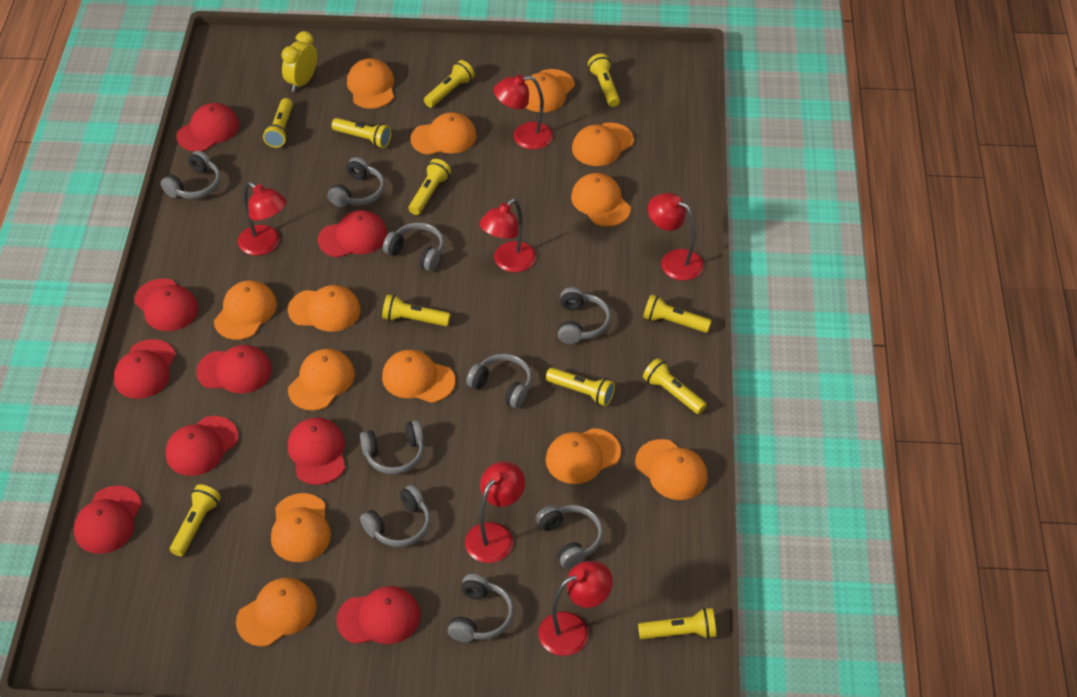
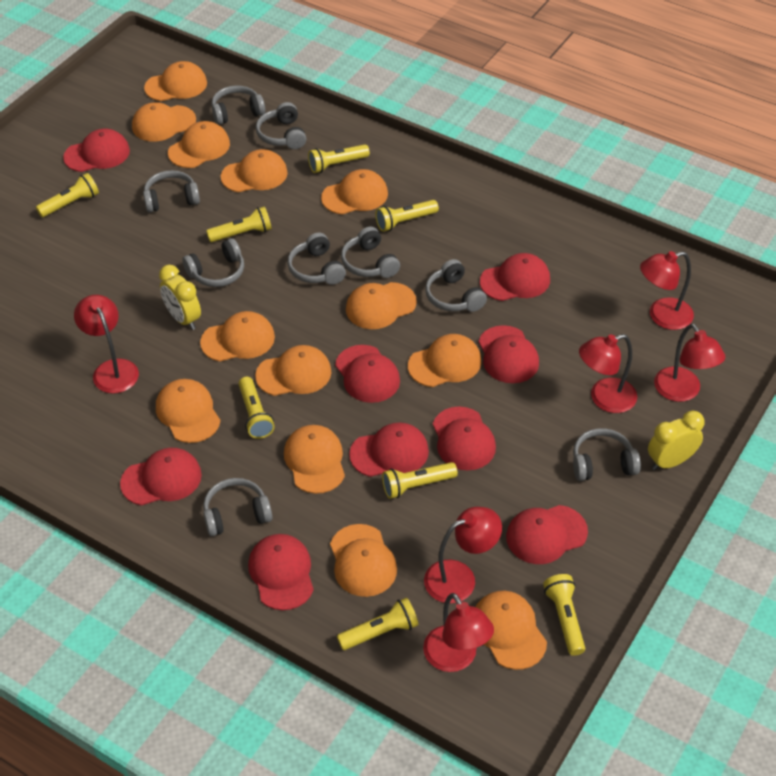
yellow clock: [281,31,317,92] = 1 -> [159,265,201,330] [648,410,705,470] = 2
yellow flashlight: [170,484,221,556] [263,98,293,148] [331,118,392,148] [382,294,450,326] [409,159,451,215] [424,60,475,108] [546,368,615,406] [588,54,620,107] [638,608,716,639] [643,294,712,333] [643,358,707,414] = 11 -> [36,173,99,217] [206,206,272,242] [239,377,275,439] [308,144,370,173] [337,597,418,650] [375,200,439,232] [382,462,458,499] [543,574,585,656] = 8

